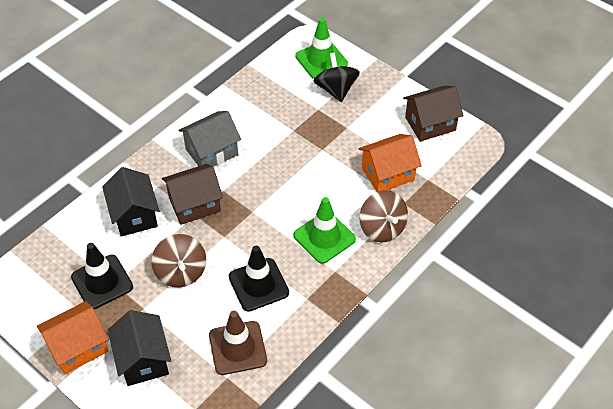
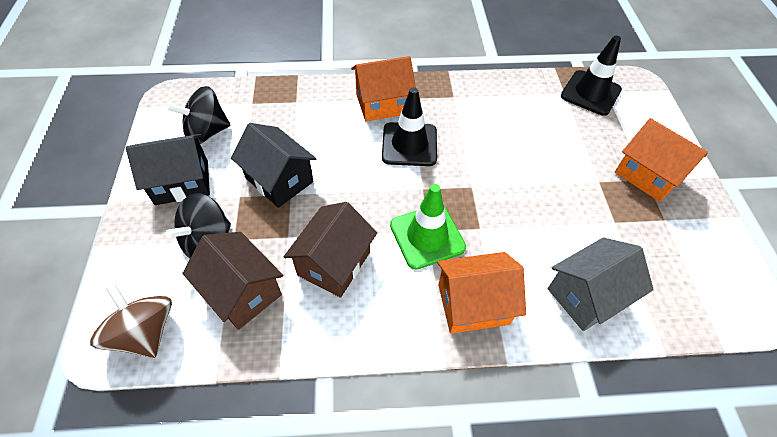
black spinning top: [314,53,360,102] = 1 -> [166,193,231,258] [167,86,230,144] = 2
brown spinning top: [151,234,206,287] [360,190,408,242] = 2 -> [90,284,172,358] = 1
brown traffic cone: [209,311,267,375] = 1 -> none = 0
green traffic cone: [294,197,356,264] [295,18,348,79] = 2 -> [390,184,466,269] = 1
orange house: [37,301,108,374] [359,134,422,192] = 2 -> [351,56,416,121] [437,252,526,334] [615,118,708,202] = 3

